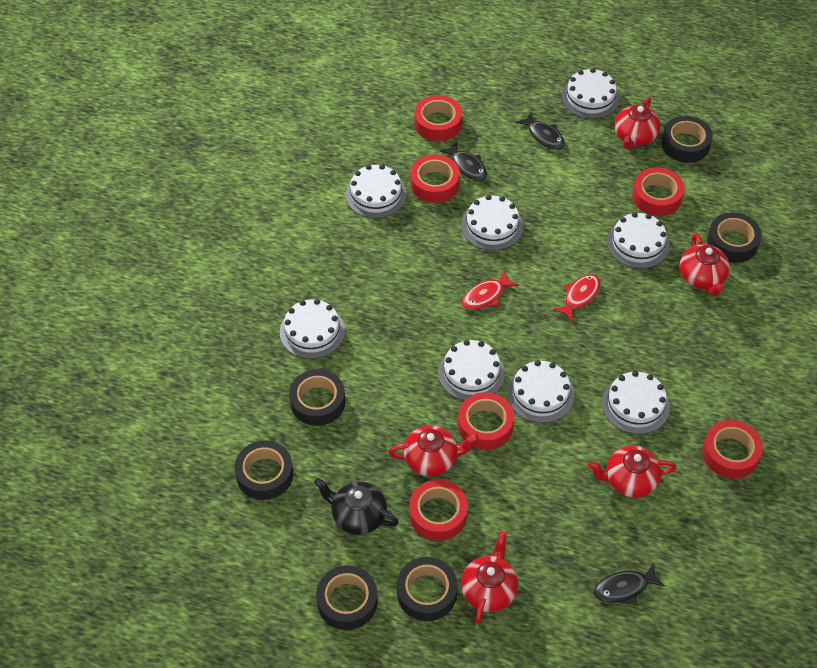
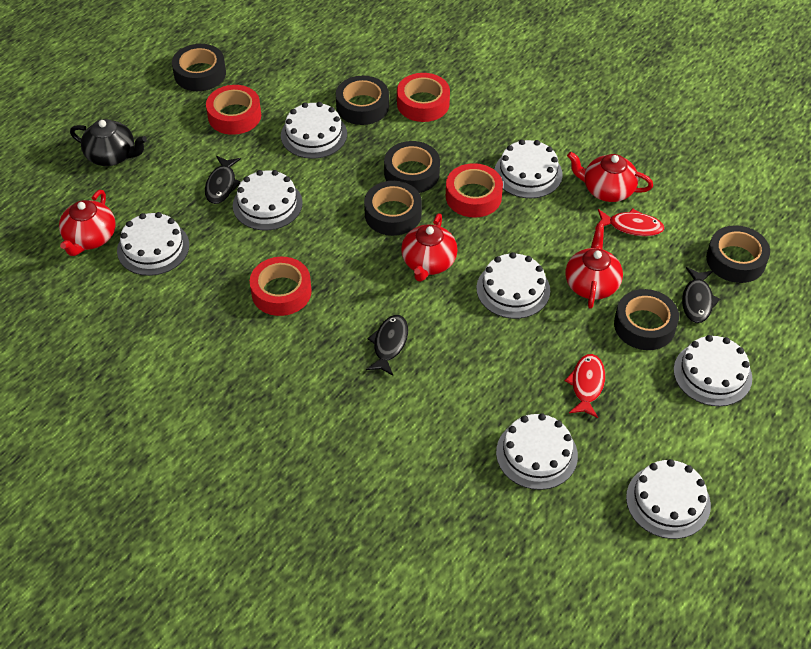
red tape: [409,480,468,541] [410,155,460,203] [414,95,462,141] [458,392,514,450] [632,167,685,216] [702,420,763,479] = 6 -> [206,85,261,135] [250,257,312,316] [397,73,450,122] [446,163,503,218] = 4
red teapot: [388,425,479,476] [461,531,518,624] [588,446,677,498] [615,97,661,149] [680,233,730,296] = 5 -> [59,190,116,256] [401,213,458,282] [565,223,623,309] [567,152,653,202] = 4

